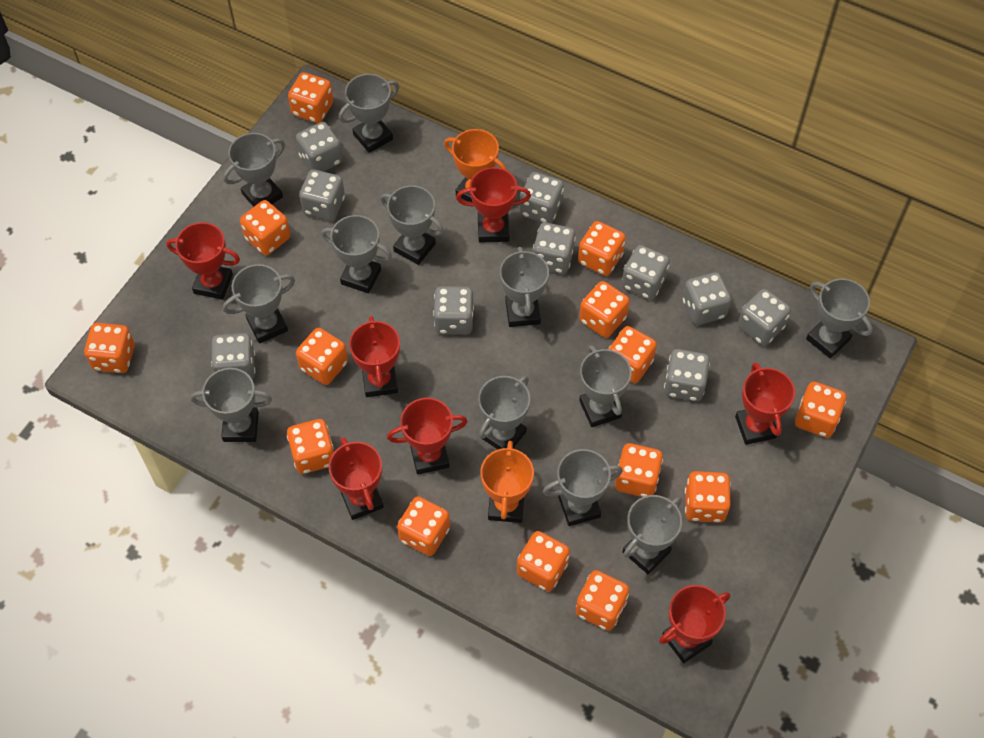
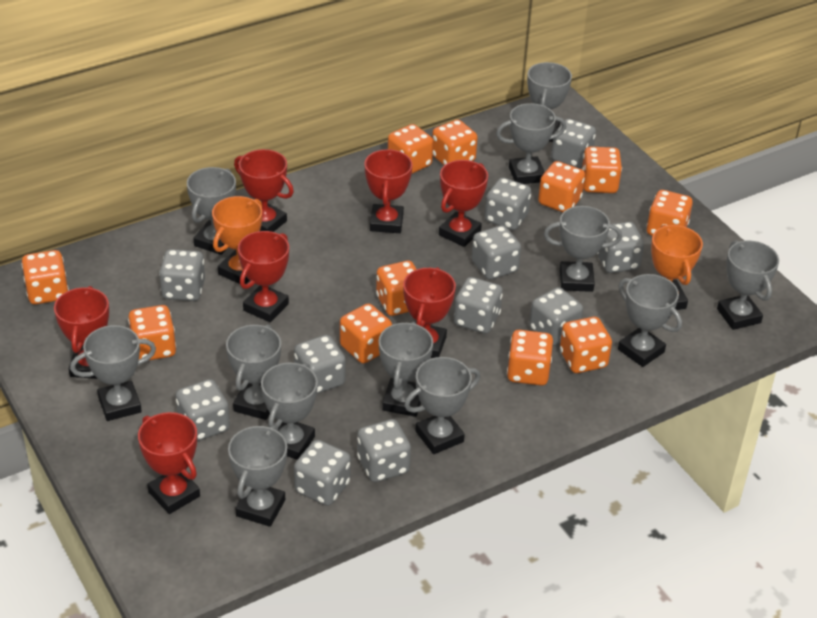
grey dice: [211,333,255,380] [296,122,343,172] [299,169,345,221] [433,286,474,334] [520,172,564,223] [533,222,576,274] [622,245,670,300] [664,349,710,401] [682,272,731,325] [738,289,791,346] = 10 -> [159,249,205,301] [176,379,230,441] [294,335,346,394] [294,440,351,506] [357,419,411,482] [454,277,503,334] [472,225,521,280] [484,177,531,230] [529,287,583,346] [551,119,596,168] [597,222,644,273] = 11
orange dice: [84,323,135,373] [240,200,291,255] [287,419,334,474] [288,72,333,123] [296,328,348,385] [397,496,450,556] [517,531,570,591] [575,570,629,631] [578,221,626,276] [579,281,630,338] [609,326,657,383] [615,443,663,497] [685,471,731,522] [795,382,846,438] = 14 -> [21,250,69,304] [128,305,176,360] [340,303,392,363] [376,261,417,316] [388,124,433,174] [432,120,478,165] [507,330,553,386] [538,161,585,212] [560,317,612,373] [582,146,622,193] [647,190,693,236] = 11

